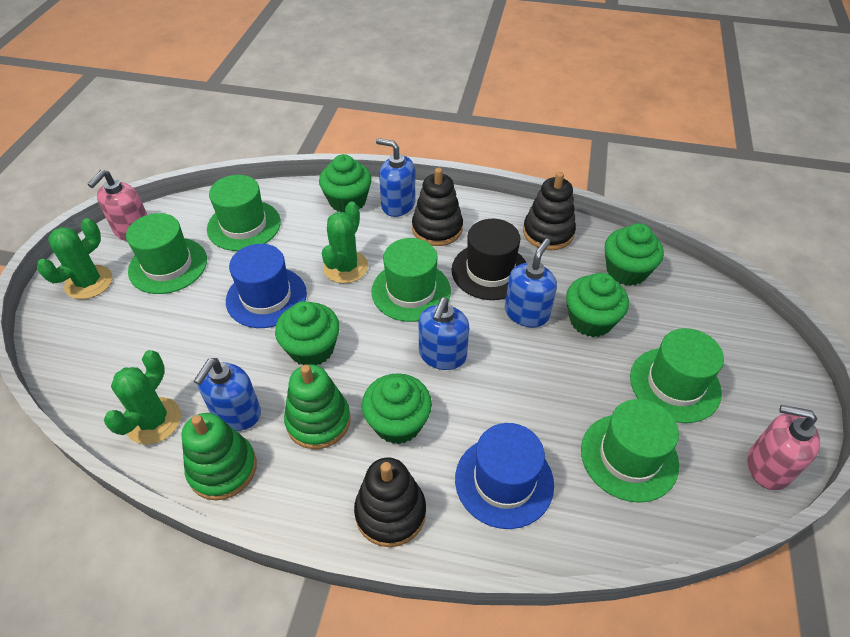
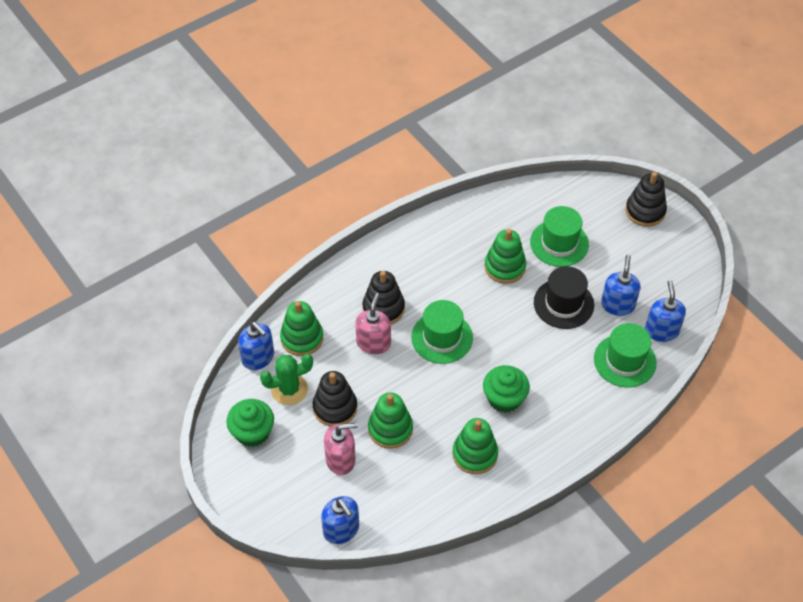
blue hat: [226,244,307,328] [455,423,554,529] = 2 -> none = 0
green cactus: [37,218,112,299] [104,350,181,445] [322,202,368,283] = 3 -> [260,354,313,405] = 1
green cupcake: [275,301,340,365] [319,154,372,213] [362,373,432,444] [566,273,629,337] [605,223,664,286] = 5 -> [226,399,274,447] [483,365,530,413] = 2
green hat: [126,213,207,294] [207,175,281,251] [371,238,451,322] [581,399,679,503] [630,328,724,423] = 5 -> [411,300,473,364] [530,206,589,267] [594,323,657,388] = 3
green stacking toy: [182,413,257,500] [284,364,351,449] = 2 -> [280,301,323,356] [368,392,413,449] [452,418,498,474] [485,229,526,284] = 4

